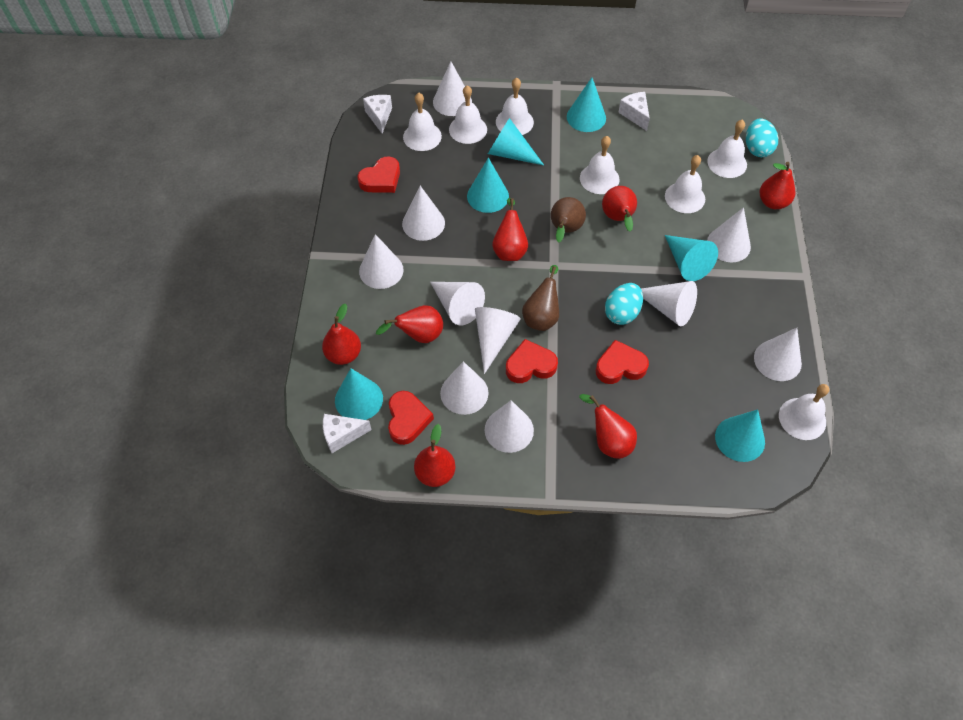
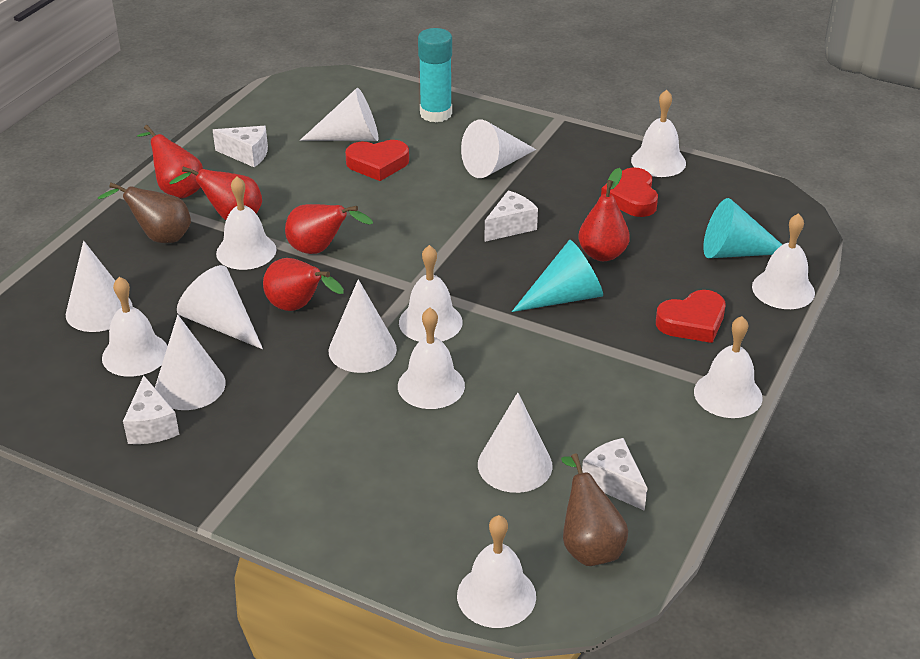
red heart: [357,157,400,193] [388,391,434,445] [506,339,558,383] [596,340,649,384] = 4 -> [345,140,409,181] [601,167,658,217] [656,290,725,343] = 3
red pear: [322,304,361,365] [376,305,443,343] [414,424,456,487] [492,198,528,261] [579,394,637,459] [602,186,637,231] [760,162,795,209] = 7 -> [137,125,203,198] [169,167,262,220] [263,258,344,311] [285,204,373,254] [578,168,630,261] = 5
turquoise cone: [335,368,383,420] [467,158,509,213] [488,118,544,165] [567,77,606,132] [665,235,718,281] [715,409,765,462] = 6 -> [512,240,603,312] [703,198,782,258] = 2
turquoise egg: [605,283,643,325] [746,118,778,157] = 2 -> none = 0
turquoise glue stick: none = 0 -> [418,28,452,122] = 1
white bell: [403,93,442,151] [449,85,487,144] [496,78,534,135] [580,136,620,194] [665,155,705,213] [707,120,747,178] [779,384,829,440] = 7 -> [102,277,168,377] [216,176,276,270] [398,307,465,409] [399,245,463,342] [457,515,536,628] [631,90,686,177] [694,316,763,418] [752,213,815,309] = 8
white cheese: [323,414,372,453] [363,95,392,134] [618,92,650,131] = 3 -> [123,375,179,444] [213,126,268,167] [484,191,538,242] [582,438,647,511] = 4
white cone: [359,234,404,289] [402,186,445,241] [430,282,485,325] [433,61,472,116] [440,361,488,415] [475,307,521,374] [485,400,534,453] [641,281,697,326] [707,207,751,262] [754,328,802,381] = 10 -> [65,241,133,332] [155,315,226,410] [177,265,263,349] [300,88,378,141] [329,279,397,373] [461,120,536,178] [478,393,552,493] = 7

